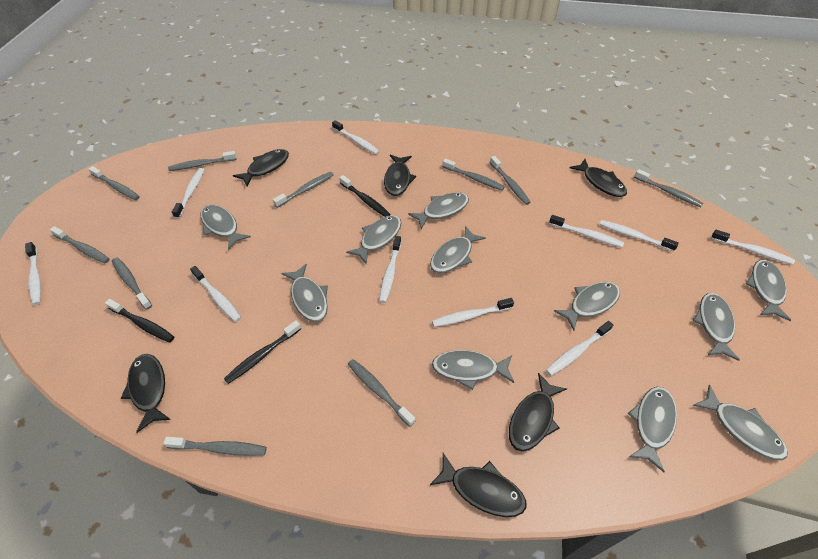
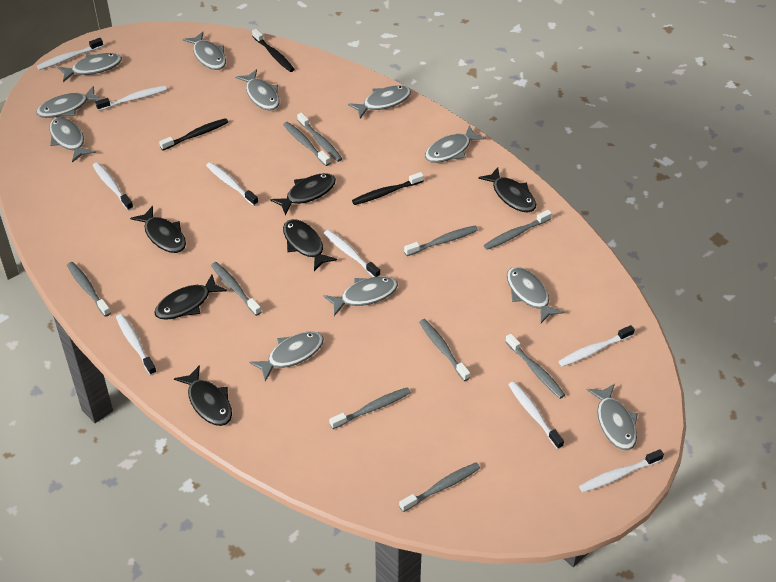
white toothbrush: [25,242,41,305] [172,168,204,219] [190,266,241,322] [332,120,380,155] [379,236,401,303] [432,298,514,327] [546,321,613,376] [549,215,624,247] [599,220,679,252] [711,230,795,265] = 10 -> [37,38,103,70] [93,162,133,211] [95,86,167,111] [116,314,157,375] [206,162,259,206] [324,229,380,277] [508,381,564,449] [559,325,635,367] [579,449,664,492] = 9

